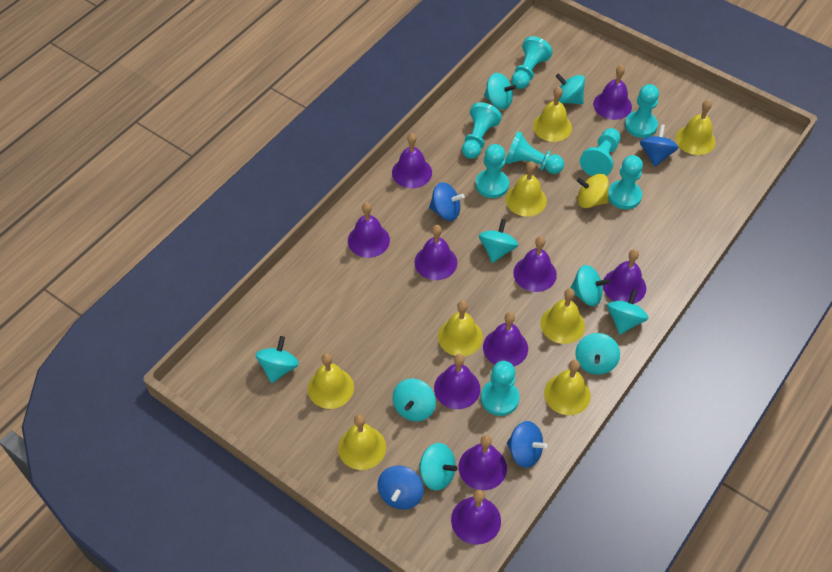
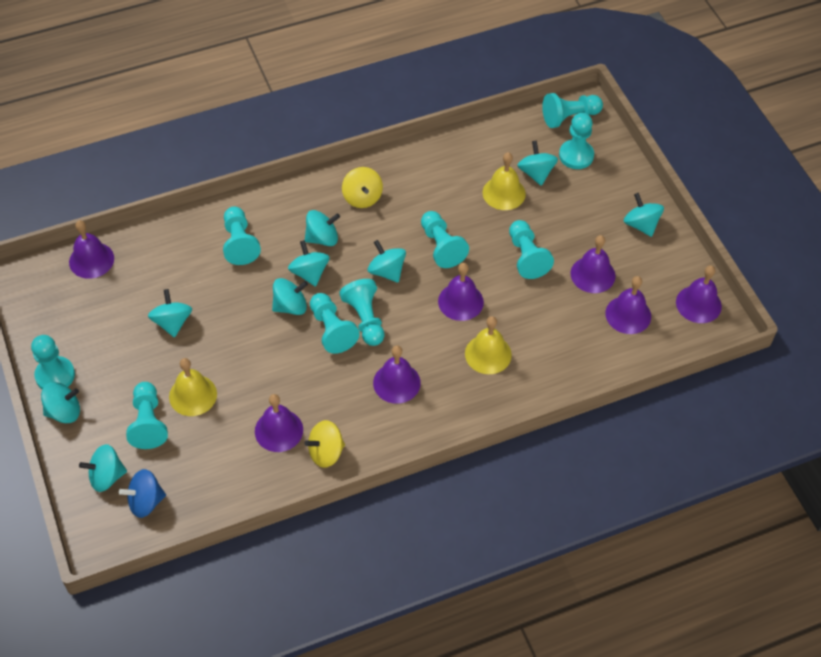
blue spinning top: [377,466,424,510] [429,182,465,221] [507,421,548,468] [640,124,678,167] = 4 -> [119,469,166,518] = 1
purple bell: [348,202,390,258] [392,133,432,188] [415,225,457,280] [434,354,480,409] [451,490,501,545] [459,435,507,490] [483,312,528,366] [513,236,557,292] [593,65,632,120] [603,249,646,304] = 10 -> [69,220,114,279] [255,394,303,452] [373,345,421,404] [438,263,484,321] [571,235,616,293] [605,276,651,334] [676,265,722,323] = 7
turquoise pawn: [462,102,502,159] [476,144,509,198] [481,361,519,416] [505,131,564,174] [511,36,553,89] [580,128,621,176] [608,155,643,209] [625,84,659,138] = 8 -> [31,335,75,389] [126,382,168,449] [223,206,261,265] [310,293,360,354] [339,279,385,346] [421,211,469,268] [509,220,554,279] [542,93,603,128] [559,113,594,169] = 9
yellow bell: [308,353,354,409] [338,415,386,470] [438,301,483,356] [506,161,547,217] [533,87,572,142] [540,288,585,344] [544,360,591,415] [676,100,716,155] = 8 -> [169,358,217,416] [465,316,512,374] [483,152,526,210] = 3
yellow spinning top: [577,174,609,208] = 1 -> [304,420,345,468] [342,167,383,208] = 2

